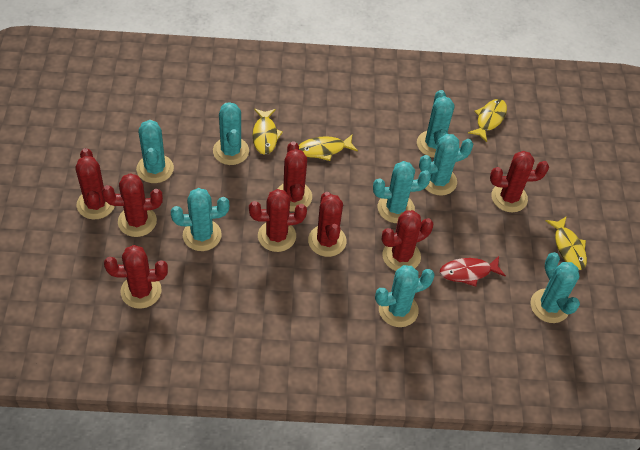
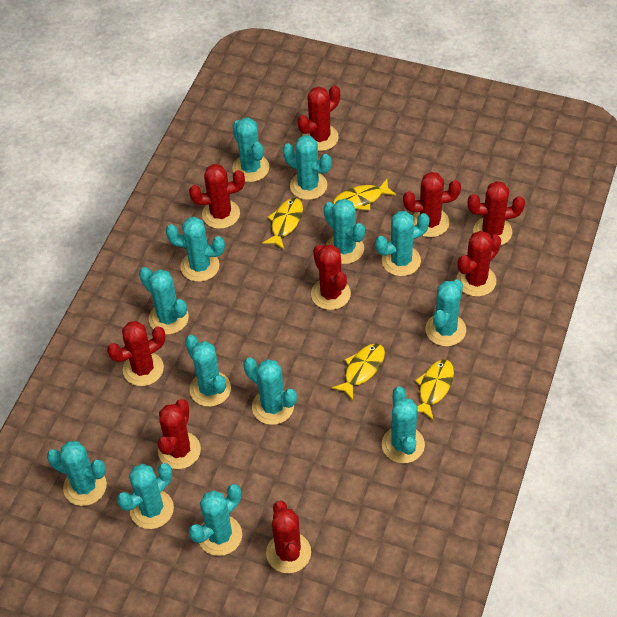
red cactus: [75,148,115,220] [102,173,163,237] [104,245,168,309] [249,189,307,252] [277,141,312,212] [308,192,347,257] [382,210,434,271] [490,151,549,212] = 8 -> [107,321,166,386] [158,399,201,469] [189,164,245,229] [266,500,311,573] [298,85,340,151] [311,245,351,310] [403,172,461,237] [456,231,501,297] [468,181,525,245] = 9
red fish: [440,256,506,287] = 1 -> none = 0
turquoise cactus: [136,120,174,183] [171,188,229,251] [213,102,249,165] [373,161,431,223] [375,265,435,327] [417,90,455,158] [419,134,473,196] [530,252,580,323] = 8 -> [47,441,107,506] [117,463,174,529] [139,267,189,335] [166,217,225,282] [185,335,231,407] [189,484,242,556] [232,117,270,182] [243,357,297,425] [283,135,332,200] [324,199,365,264] [375,211,430,276] [382,387,425,463] [425,279,466,346] = 13

